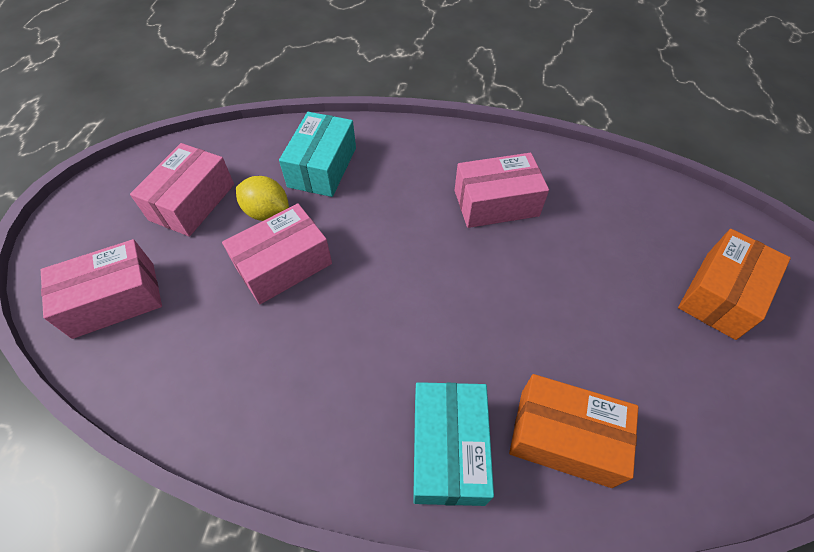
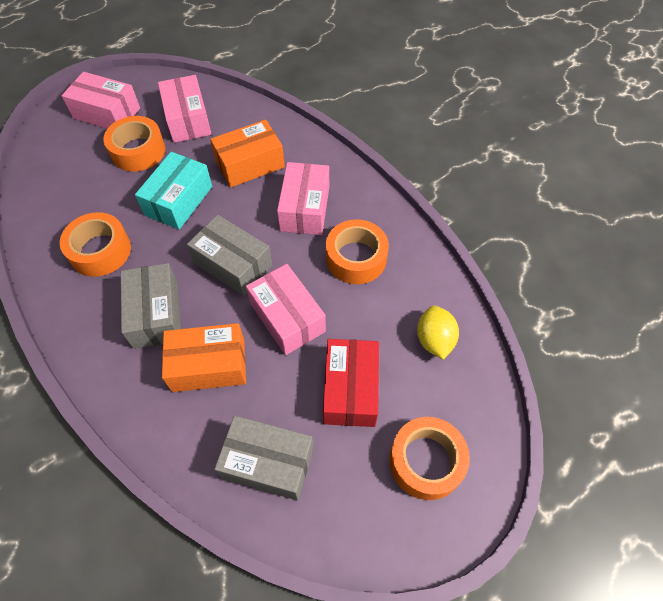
grey box: none = 0 -> [121,263,181,349] [187,215,272,296] [214,416,314,501] = 3
orange tape: none = 0 -> [60,212,131,277] [104,116,165,171] [326,219,389,284] [389,417,470,500] = 4
red box: none = 0 -> [323,339,379,427] = 1
turquoise box: [279,112,356,197] [413,382,494,506] = 2 -> [135,152,212,230] = 1

